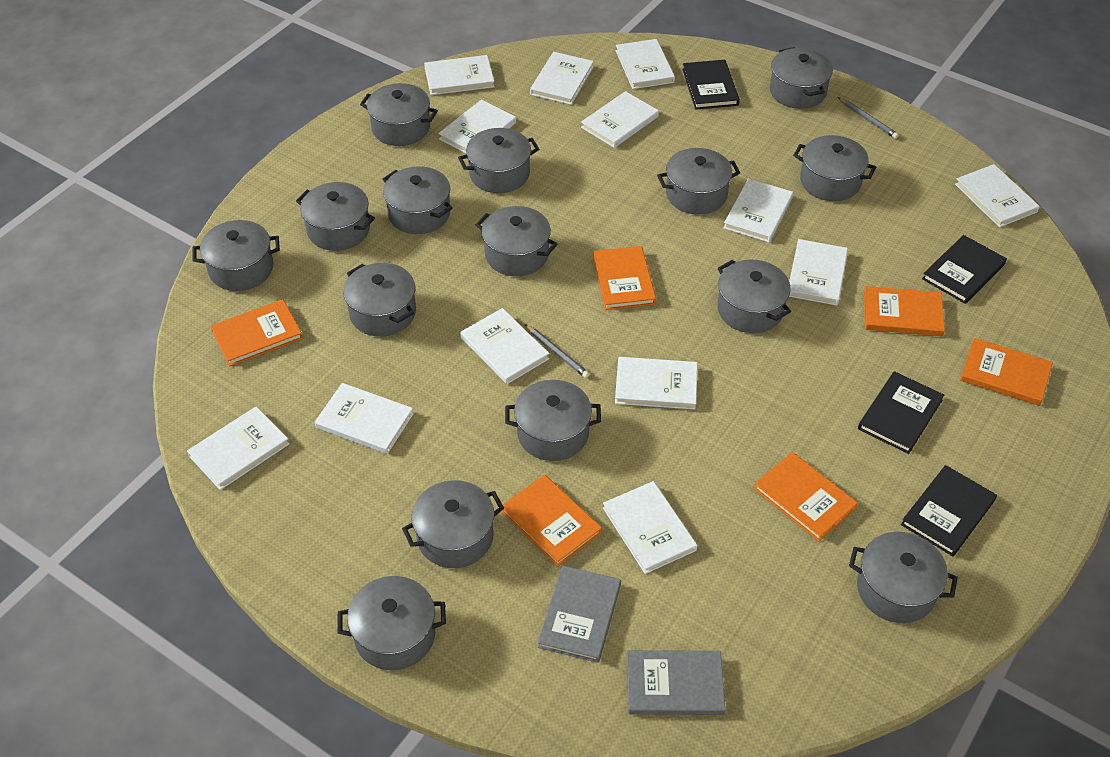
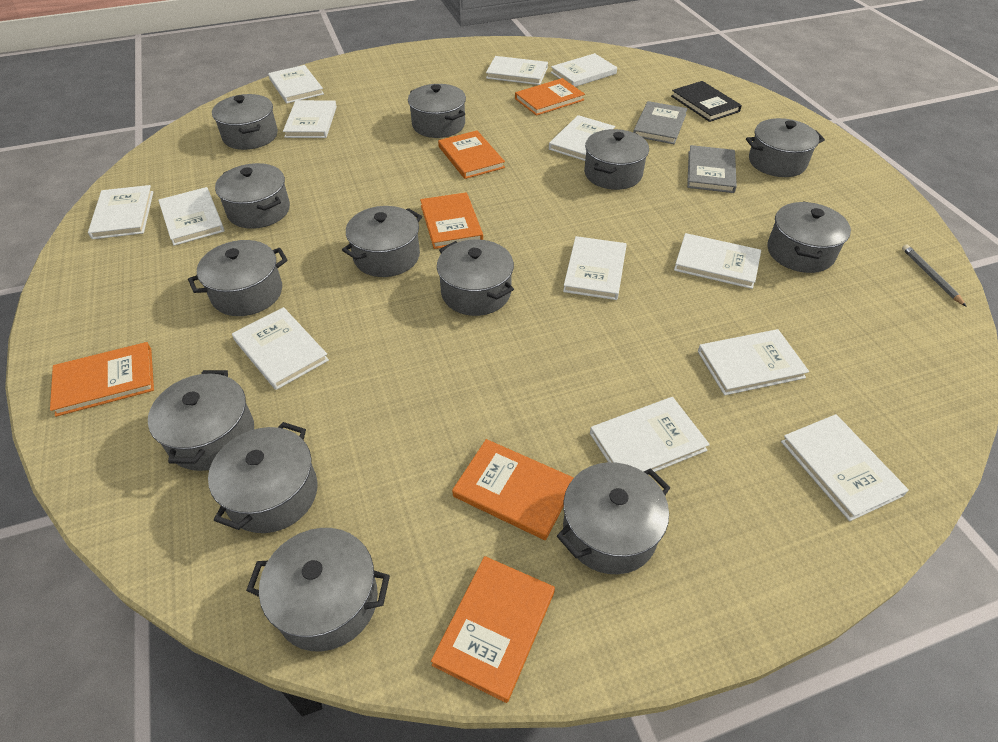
black book: [682,60,740,110] [858,371,944,454] [901,465,997,556] [922,235,1007,304] = 4 -> [671,81,742,122] = 1
grey pencil: [525,324,590,378] [838,97,899,139] = 2 -> [902,244,967,307] = 1
grey pot: [192,220,280,291] [296,182,375,251] [338,576,446,670] [343,263,416,336] [360,83,438,146] [383,166,453,234] [402,480,504,568] [458,128,539,193] [476,206,557,276] [505,380,601,461] [657,148,740,215] [717,260,791,333] [770,47,833,109] [793,135,876,201] [849,532,958,623] = 15 -> [148,370,254,471] [188,240,288,316] [208,422,318,533] [212,94,278,150] [215,163,290,229] [246,528,390,651] [342,206,422,277] [408,84,466,138] [437,239,514,316] [557,462,670,574] [584,129,649,190] [746,118,825,177] [767,201,851,273] = 13

